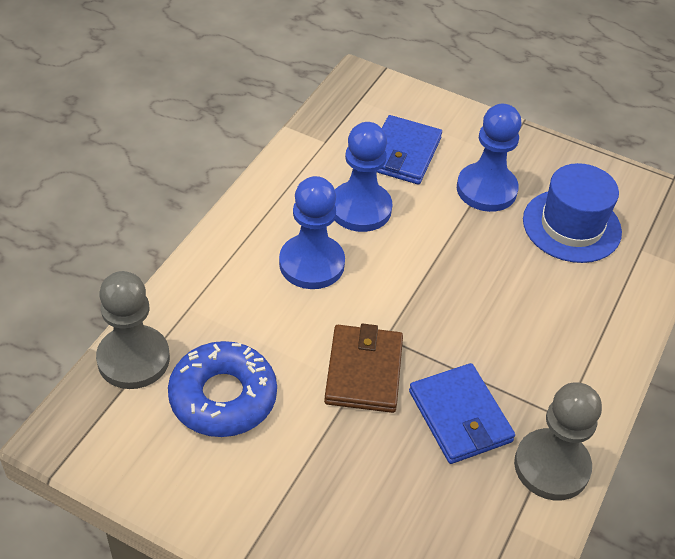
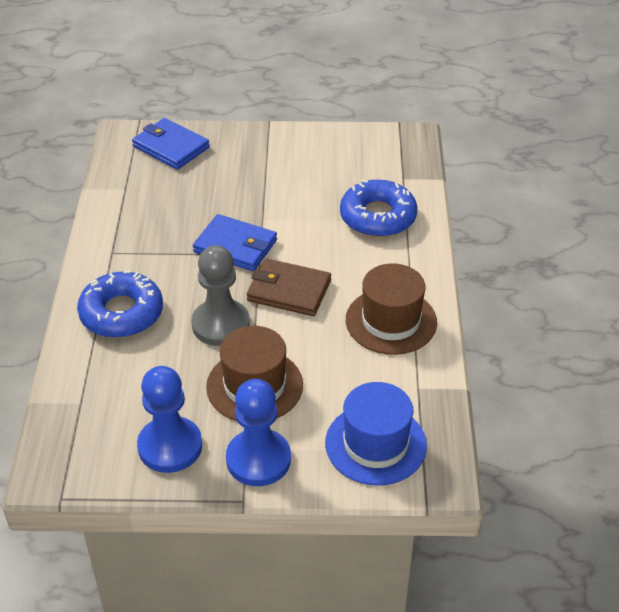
blue donut: [168,341,277,437] = 1 -> [77,270,163,338] [340,180,417,237] = 2
blue pawn: [279,176,345,289] [335,122,392,232] [457,104,521,212] = 3 -> [137,366,202,473] [226,379,291,486] = 2
brown hat: none = 0 -> [206,326,303,421] [346,263,437,355] = 2
grey pawn: [96,271,170,389] [514,382,602,500] = 2 -> [191,245,250,346] = 1

